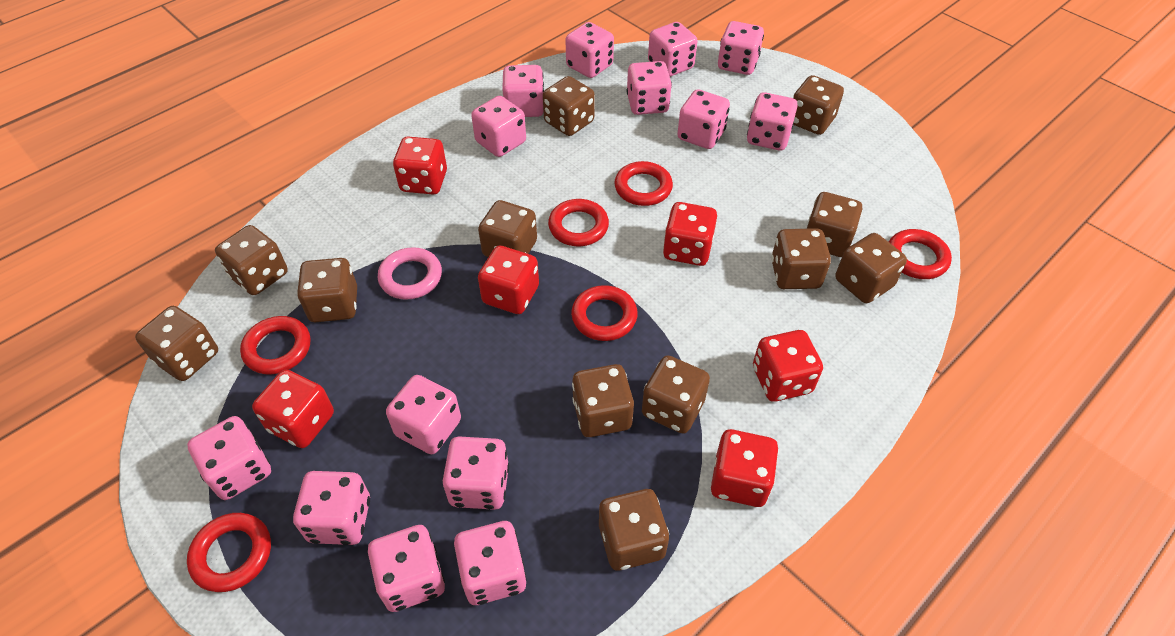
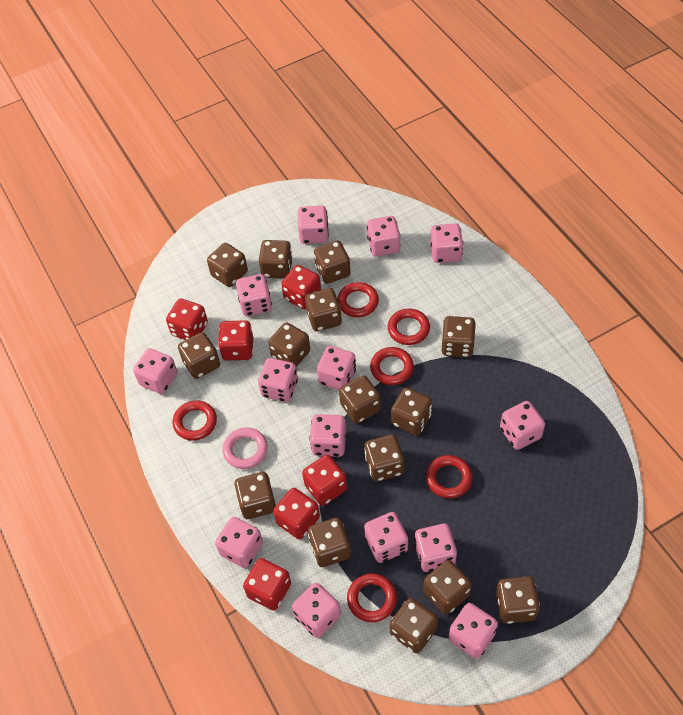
brown dice: [135,306,218,381] [215,225,288,295] [297,258,357,322] [478,200,537,257] [543,76,595,136] [572,364,634,437] [599,489,669,571] [642,355,710,434] [771,228,831,289] [793,75,844,135] [807,192,862,257] [835,233,907,303] = 12 -> [178,332,220,379] [207,243,248,287] [234,472,276,519] [259,240,293,279] [268,322,310,367] [305,288,342,331] [308,517,351,567] [314,240,351,284] [339,375,381,424] [364,434,404,481] [390,598,438,653] [391,387,432,436] [423,560,472,614] [442,316,476,357] [496,576,540,624] = 15

